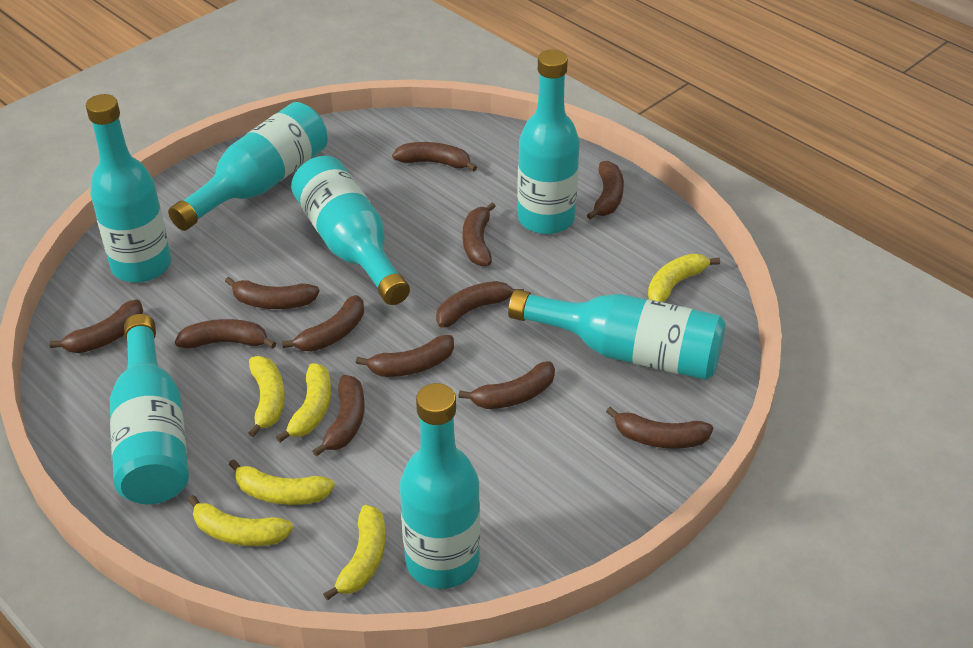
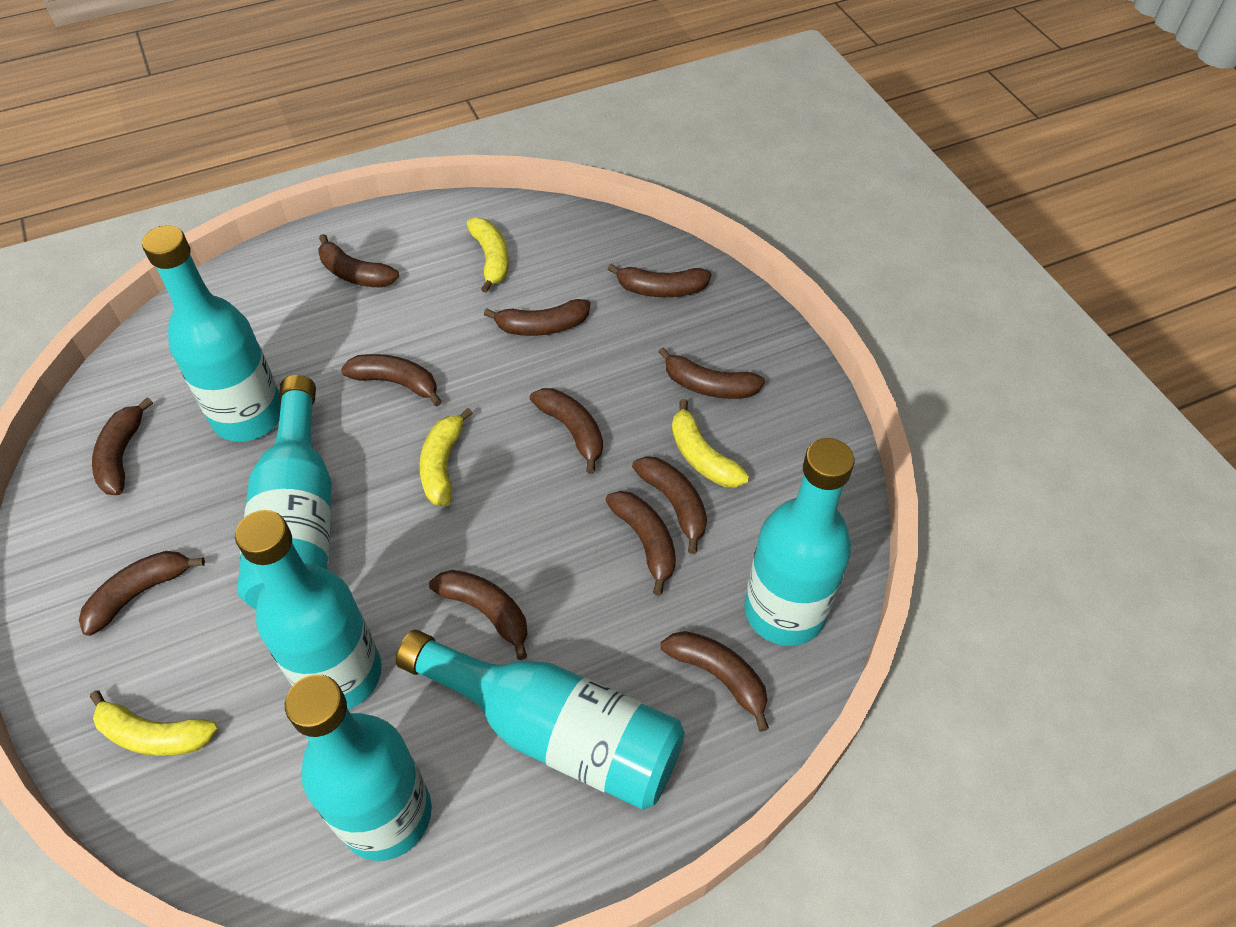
turquoise bottle: [86,94,171,283] [110,314,189,504] [168,102,328,231] [291,156,410,305] [400,383,480,589] [508,289,726,380] [517,50,580,234] = 7 -> [142,225,281,442] [235,510,382,710] [237,375,331,610] [285,675,432,861] [396,630,685,810] [745,438,855,646] = 6
yellow banana: [188,495,293,546] [229,459,335,505] [248,356,285,437] [276,363,331,443] [323,505,386,600] [648,254,720,302] = 6 -> [90,690,218,756] [420,408,473,506] [467,217,509,293] [672,399,749,487] = 4

